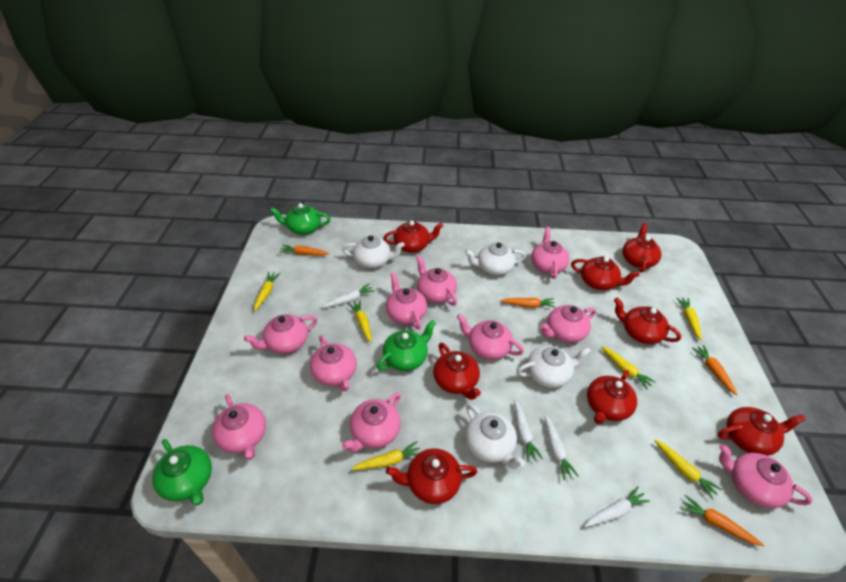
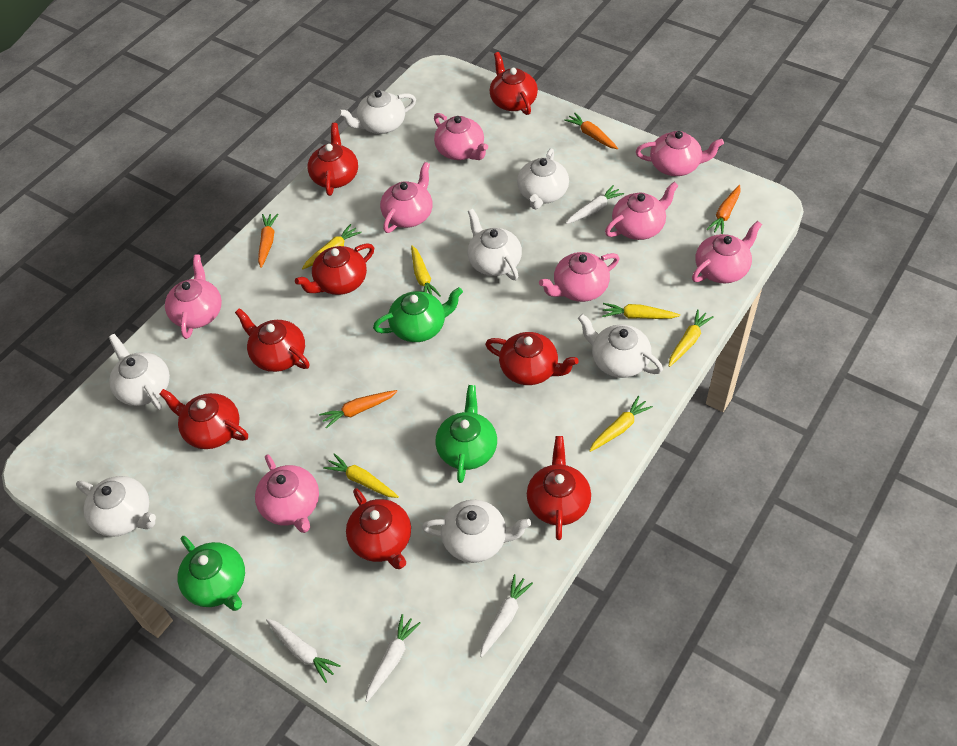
pink teapot: [212,394,266,460] [244,314,318,354] [310,335,357,391] [342,392,401,453] [386,272,427,330] [416,255,457,306] [457,314,524,360] [531,227,569,279] [540,305,596,343] [719,444,812,508] = 10 -> [165,255,222,339] [255,454,319,533] [380,162,433,233] [434,113,488,160] [539,252,620,302] [605,182,679,240] [636,131,724,176] [692,221,762,283] = 8
white teapot: [342,235,405,268] [465,242,526,275] [465,404,525,469] [517,346,591,388] = 4 -> [76,476,156,537] [109,334,170,410] [338,90,416,134] [422,500,531,563] [467,209,522,280] [517,148,569,209] [578,314,663,378] = 7

